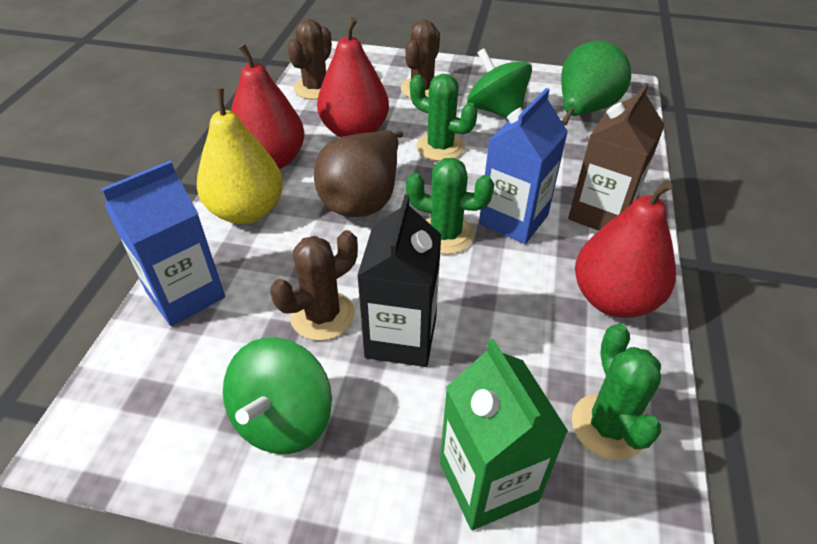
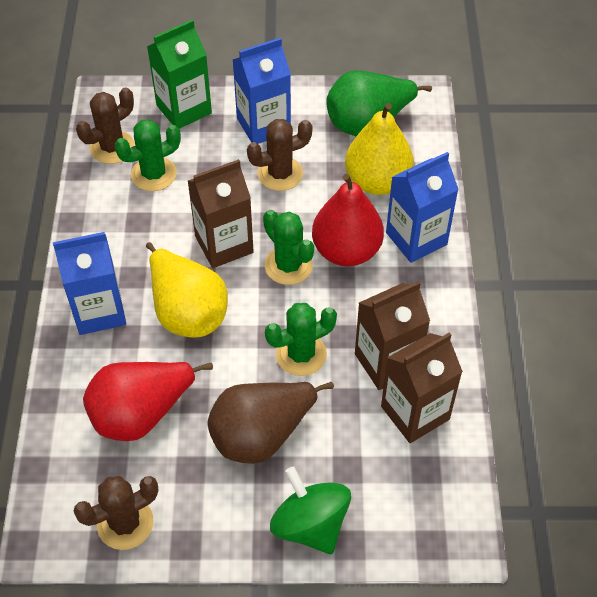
black carton: [357,195,441,367] = 1 -> none = 0
blue carton: [101,161,225,326] [479,88,568,244] = 2 -> [53,232,126,335] [233,37,291,144] [386,152,459,263] = 3
brown carton: [568,83,665,231] = 1 -> [188,159,254,268] [355,281,430,390] [381,332,463,443] = 3
green spinning top: [223,337,332,454] [467,48,532,118] = 2 -> [270,466,351,554] = 1
red pear: [231,43,305,169] [317,17,389,137] [575,180,676,318] = 3 -> [83,362,213,441] [312,174,384,266] = 2
yellow pear: [197,88,283,224] = 1 -> [146,242,228,338] [345,103,414,195] = 2

